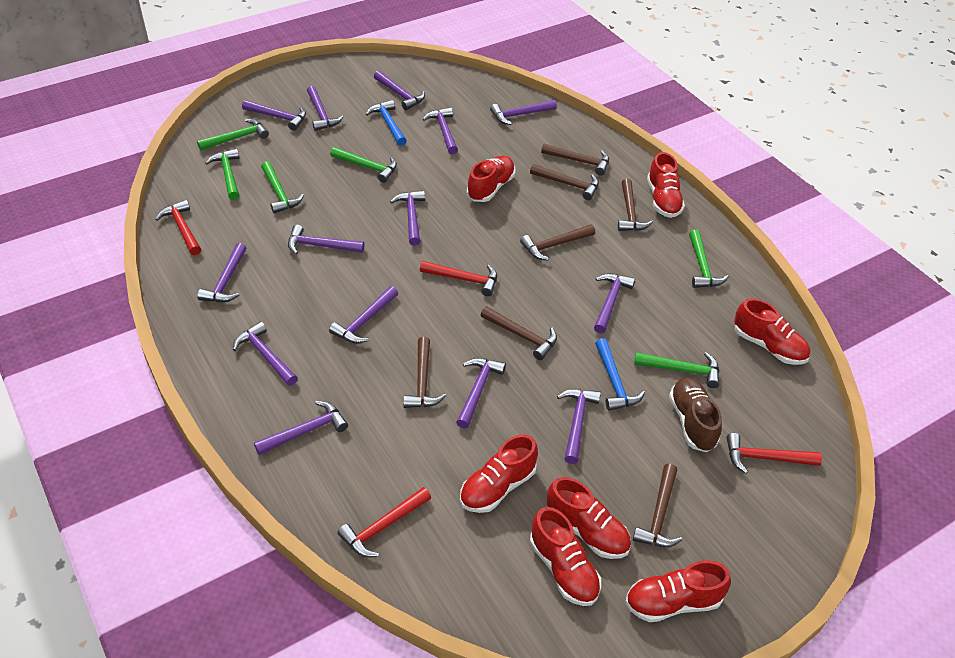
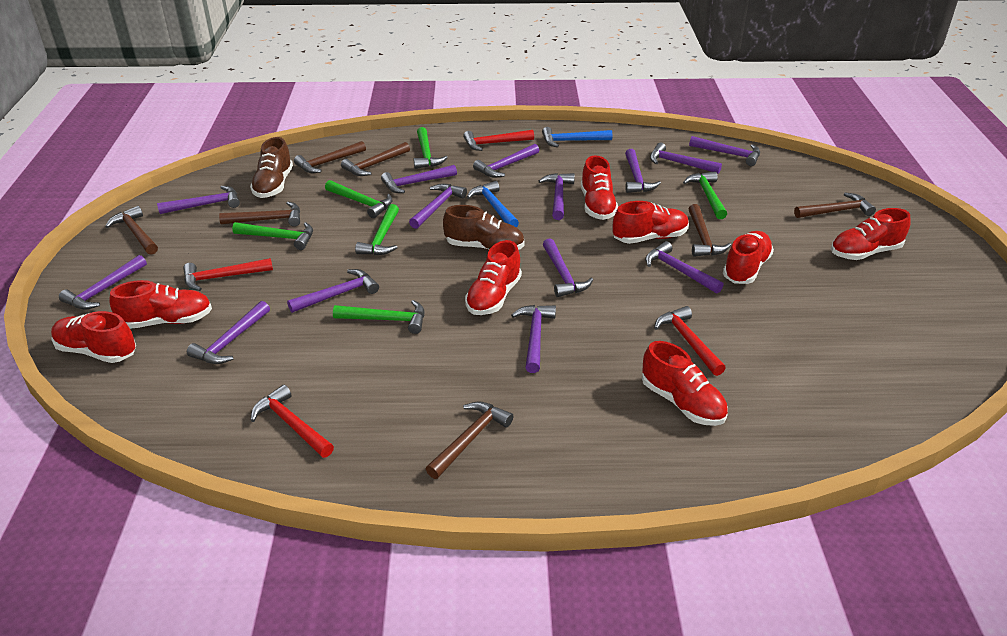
brown shoe: [669,377,722,452] = 1 -> [250,137,293,198] [443,205,525,250] = 2
red shoe: [460,434,538,513] [467,156,515,202] [530,507,601,606] [547,477,631,559] [625,560,731,622] [647,152,685,218] [734,298,810,365] = 7 -> [51,311,136,363] [109,280,212,329] [465,240,522,315] [581,156,618,220] [613,201,689,244] [642,341,728,426] [723,231,774,284] [831,208,910,260] = 8

